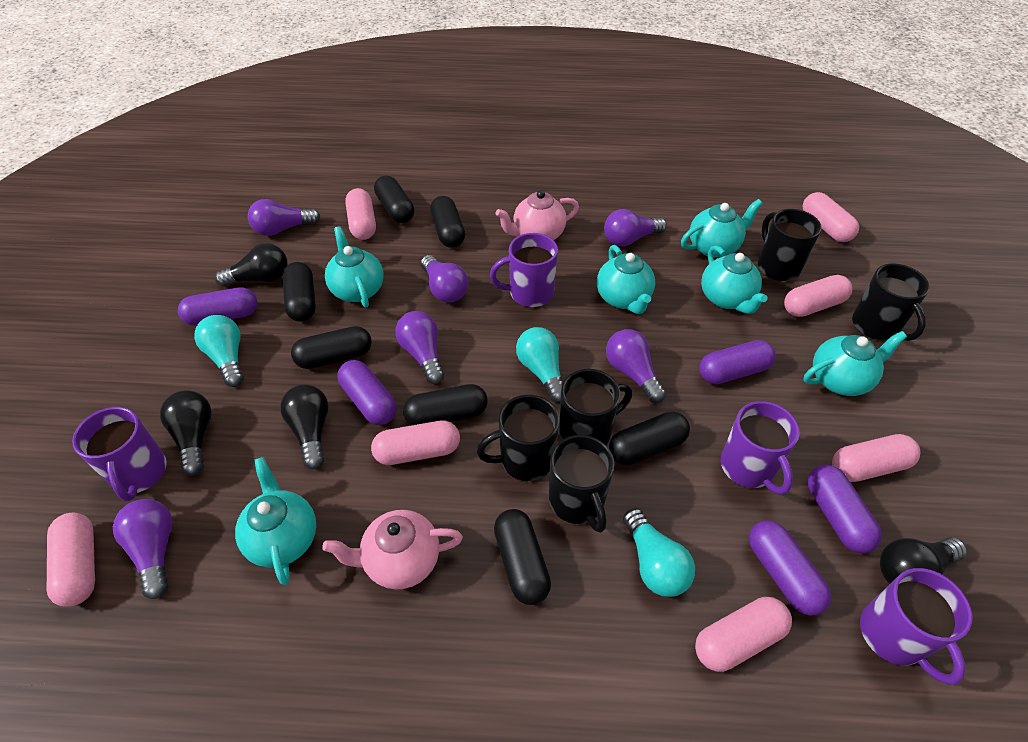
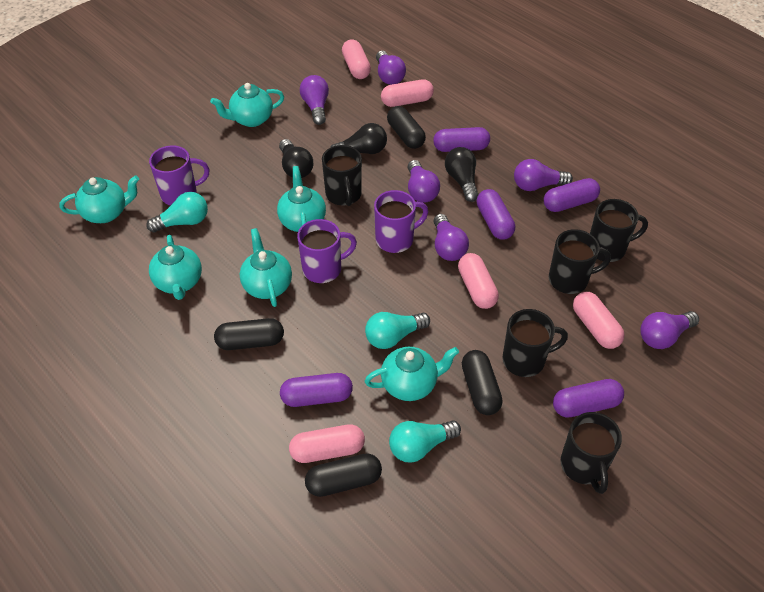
black capsule: [283,262,316,322] [291,326,372,369] [374,175,414,223] [403,384,488,425] [430,196,465,248] [494,509,551,605] [609,411,690,465] = 7 -> [214,318,284,350] [305,453,382,497] [387,106,426,149] [462,350,503,415] = 4
black light bulb: [160,390,212,476] [215,243,288,287] [280,384,329,469] [880,537,967,584] = 4 -> [279,139,313,178] [330,123,387,154] [445,147,479,202] = 3
pink capsule: [47,513,95,607] [345,188,376,240] [371,420,460,465] [695,597,792,672] [784,275,852,317] [802,192,859,242] [832,434,921,482] = 7 -> [289,424,365,463] [342,39,371,79] [381,79,434,107] [458,253,499,309] [573,292,625,349] = 5
pink teapot: [322,510,463,590] [495,190,579,240] = 2 -> none = 0
purple mug: [72,407,167,501] [490,233,558,307] [721,401,800,495] [860,568,973,685] = 4 -> [149,146,209,205] [297,219,357,283] [374,190,428,253] = 3

